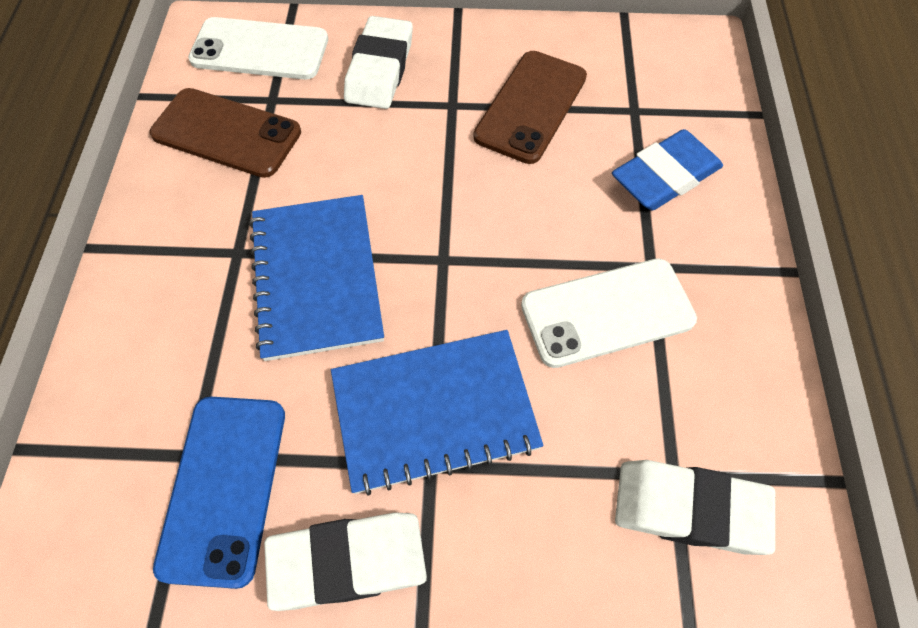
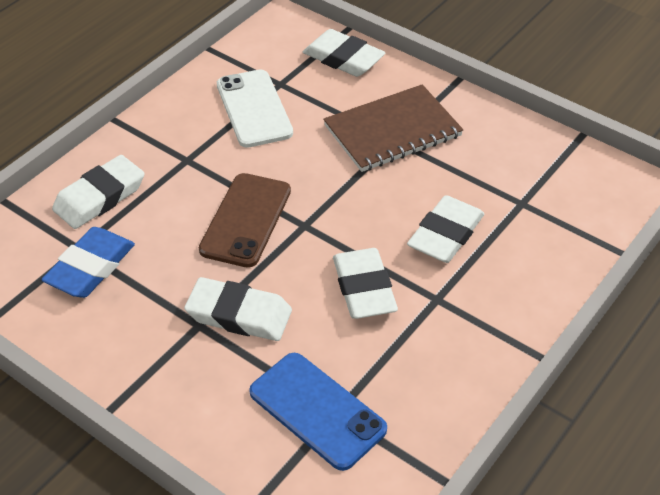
blue notebook: [249,195,384,361] [331,330,543,496] = 2 -> none = 0
brown notebook: none = 0 -> [323,84,463,172] = 1
brown phone: [149,88,301,178] [473,51,587,164] = 2 -> [199,173,291,268] = 1
white eraser: [264,512,427,611] [344,16,413,109] [615,460,775,555] = 3 -> [52,155,145,229] [184,277,292,341] [303,29,386,77] [333,248,398,319] [407,195,484,263] = 5
white phone: [188,17,328,79] [521,258,697,368] = 2 -> [217,69,293,148] = 1

